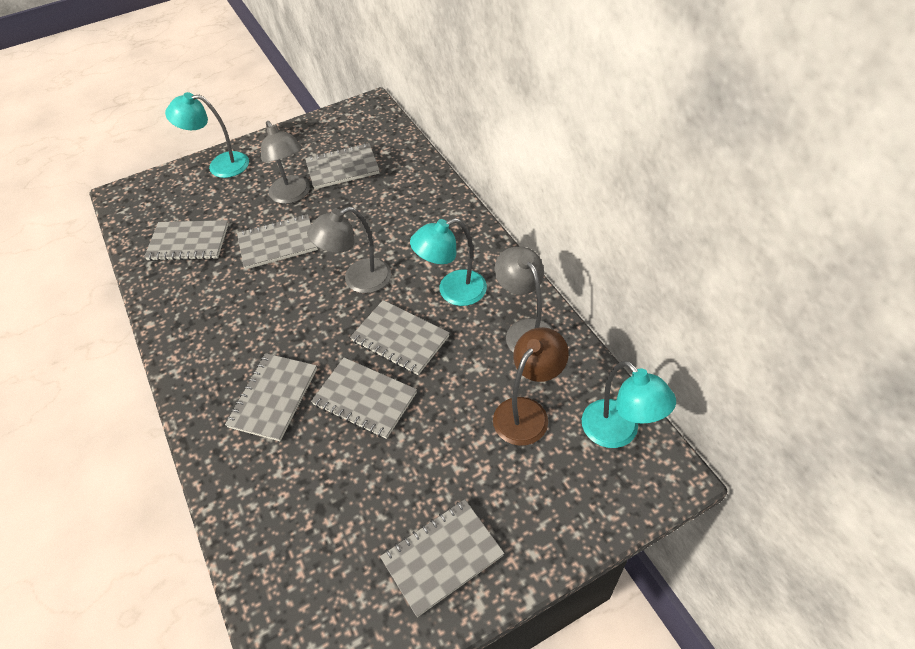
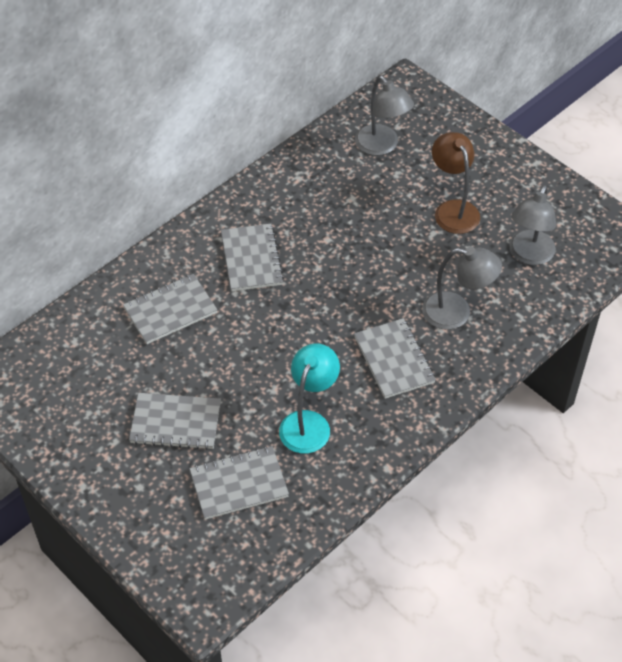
grey notebook: [144,220,229,261] [225,353,317,441] [237,214,318,269] [305,143,380,189] [311,358,417,439] [350,300,449,375] [380,499,504,617] = 7 -> [123,274,218,344] [129,393,221,450] [189,446,289,520] [221,224,284,291] [354,318,436,399] = 5
turquoise lamp: [165,92,249,178] [410,218,487,306] [582,361,676,448] = 3 -> [279,343,340,454] = 1

